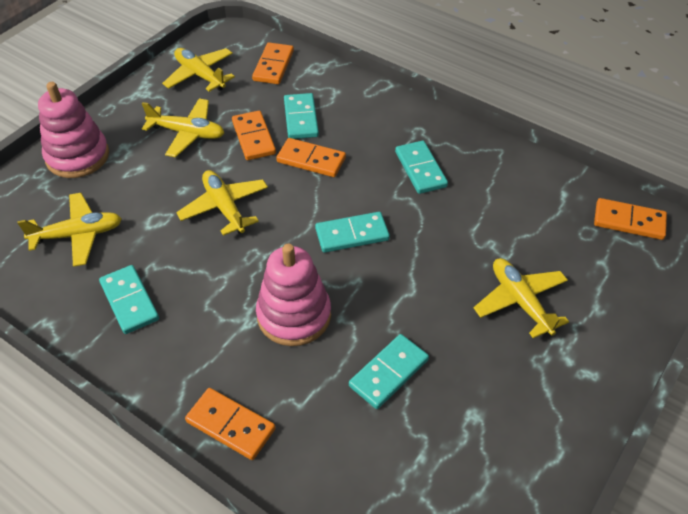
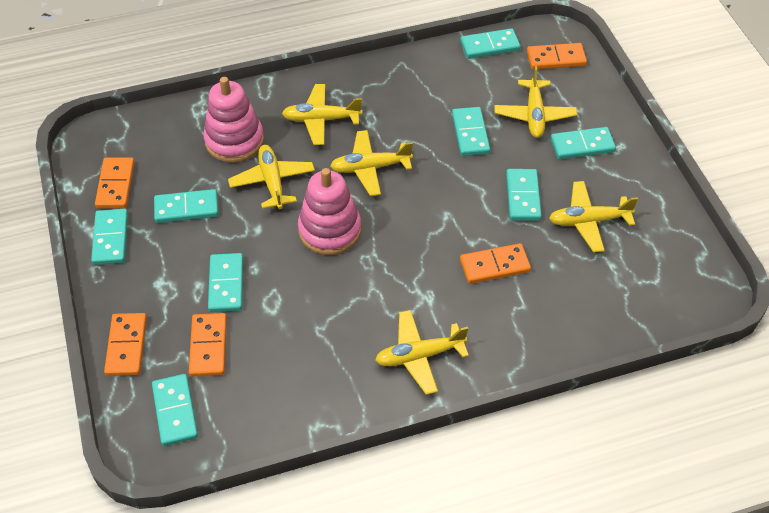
turquoise domino: [99,265,159,334] [284,93,319,139] [315,212,390,253] [349,334,429,409] [395,141,448,194] = 5 -> [91,209,128,265] [152,374,198,446] [154,189,218,223] [208,253,243,312] [452,107,490,156] [460,28,521,59] [506,169,542,221] [550,127,616,159] = 8
yellow plane: [17,193,122,267] [142,98,224,157] [162,48,235,92] [176,170,268,236] [474,258,569,338] = 5 -> [228,145,315,209] [282,84,362,145] [330,130,413,196] [375,310,469,395] [494,66,577,138] [549,181,638,252] = 6

